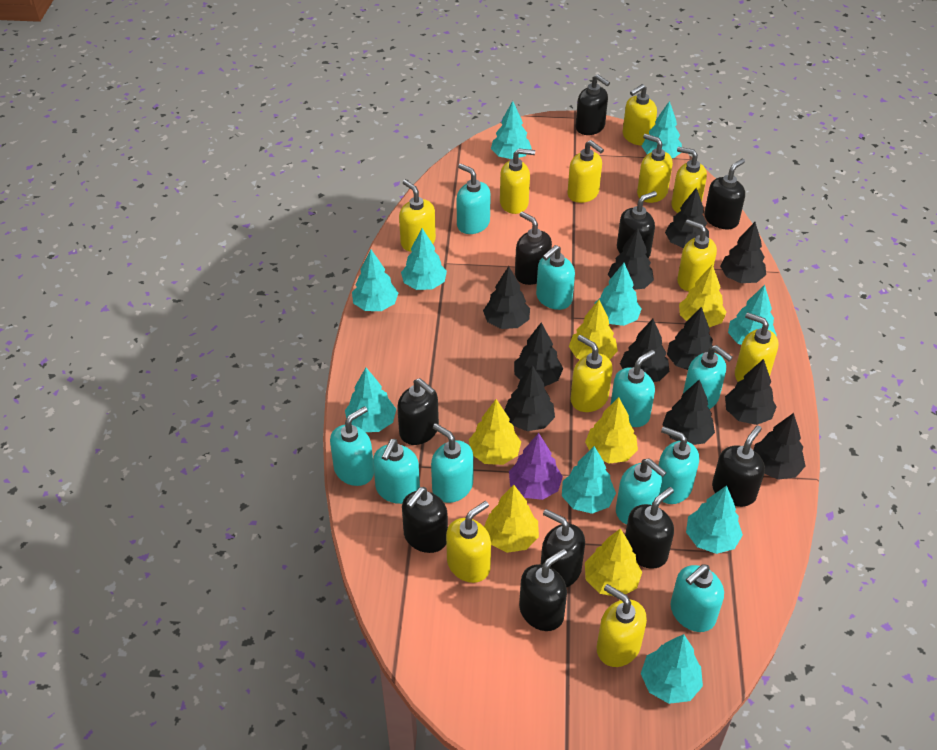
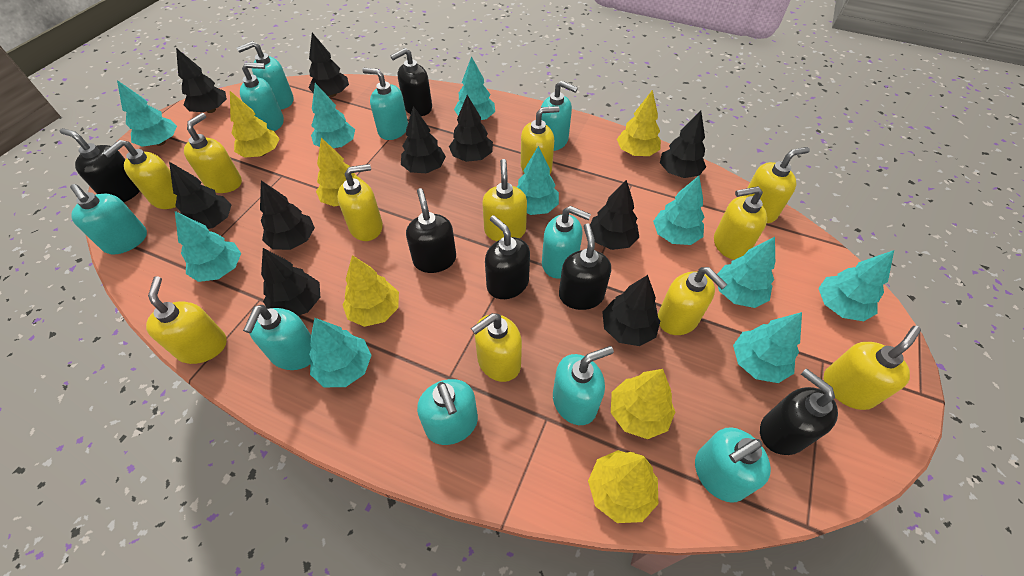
black soap dispenser: [397,378,439,445] [402,487,448,553] [515,212,552,285] [519,549,567,631] [541,509,585,587] [576,74,610,135] [617,191,657,258] [625,487,674,569] [704,159,745,229] [712,425,765,507] = 10 -> [60,128,140,202] [390,48,432,116] [406,188,456,273] [485,215,530,299] [559,223,611,310] [760,368,838,455] = 6
black tree: [483,266,530,329] [504,365,555,431] [514,322,563,387] [608,228,654,290] [620,319,669,382] [662,380,715,445] [665,188,709,248] [667,307,715,370] [720,222,766,283] [725,359,777,425] [753,413,805,480] = 11 -> [169,162,231,229] [176,48,227,113] [260,180,315,250] [261,248,320,316] [308,33,349,97] [401,106,446,173] [449,95,493,162] [590,180,639,250] [602,275,660,346] [660,111,706,178] = 10
purple tree: [509,433,563,500] = 1 -> none = 0

